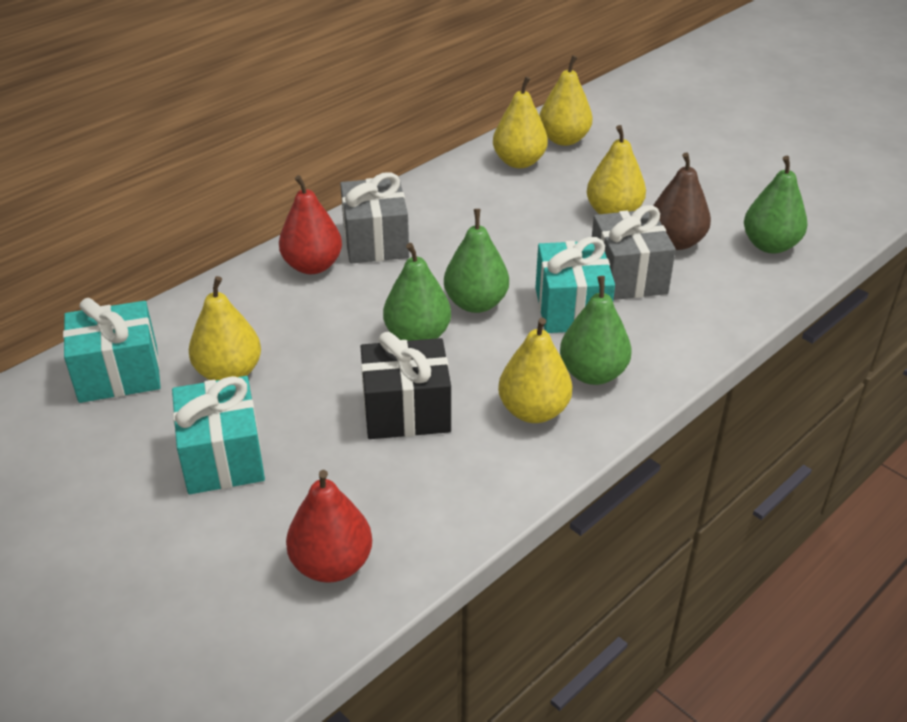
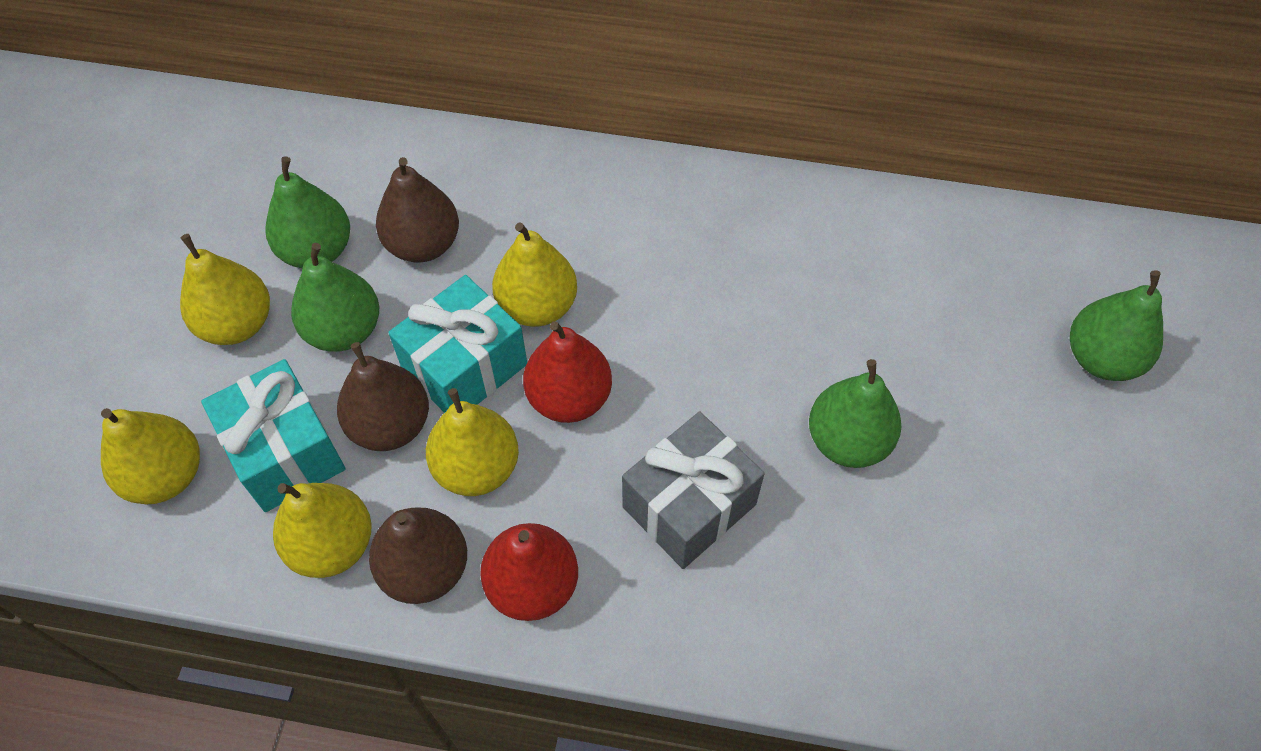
black gift: [360,332,451,439] = 1 -> none = 0
brown pear: [653,153,711,250] = 1 -> [337,342,429,451] [369,507,467,604] [376,157,459,263] = 3
grey gift: [340,172,409,264] [592,205,676,300] = 2 -> [622,412,765,569] = 1
turquoise gift: [63,298,161,403] [172,376,265,494] [535,237,615,333] = 3 -> [201,359,346,512] [388,275,527,413] = 2

